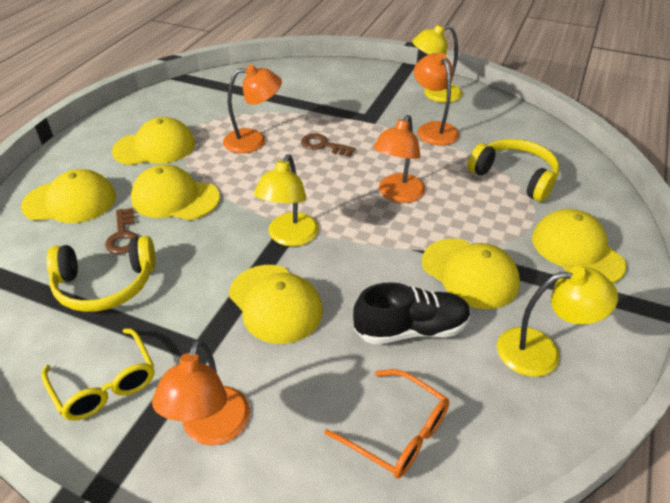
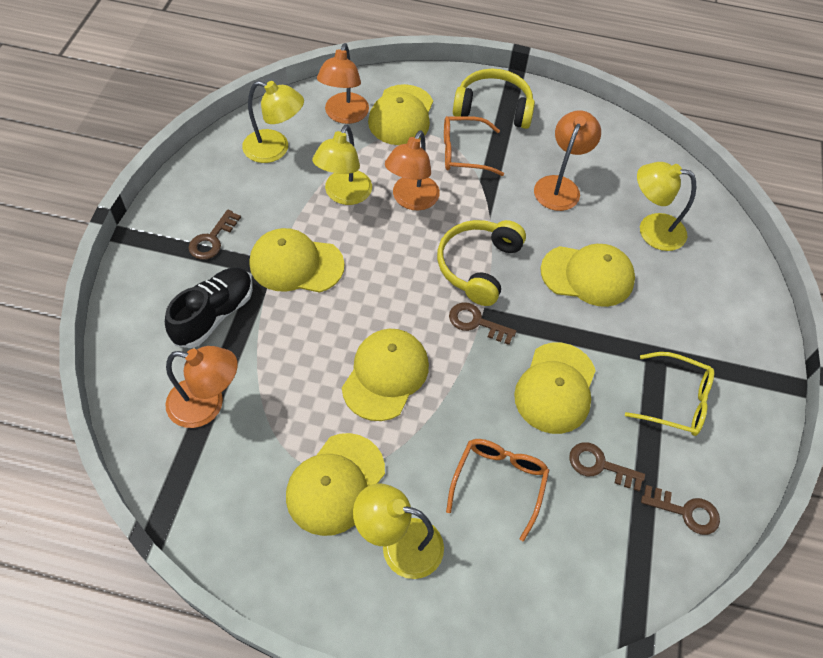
brown key: [105,208,138,254] [301,133,356,157] = 2 -> [189,210,241,260] [449,302,516,345] [569,442,645,491] [641,485,720,535] = 4
orange glasses: [324,369,449,478] = 1 -> [444,116,504,176] [446,439,549,541] = 2
yellow lamp: [254,154,319,246] [412,24,462,103] [497,267,618,377] = 3 -> [242,81,304,163] [312,125,372,205] [353,483,444,579] [637,162,696,251] = 4

